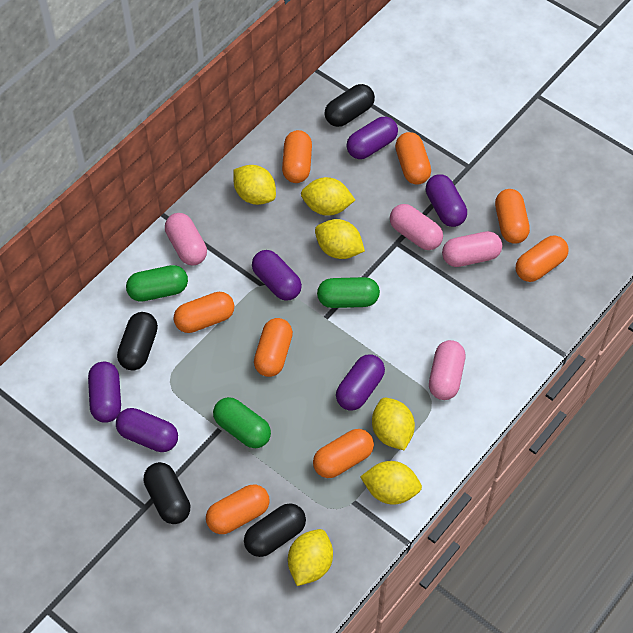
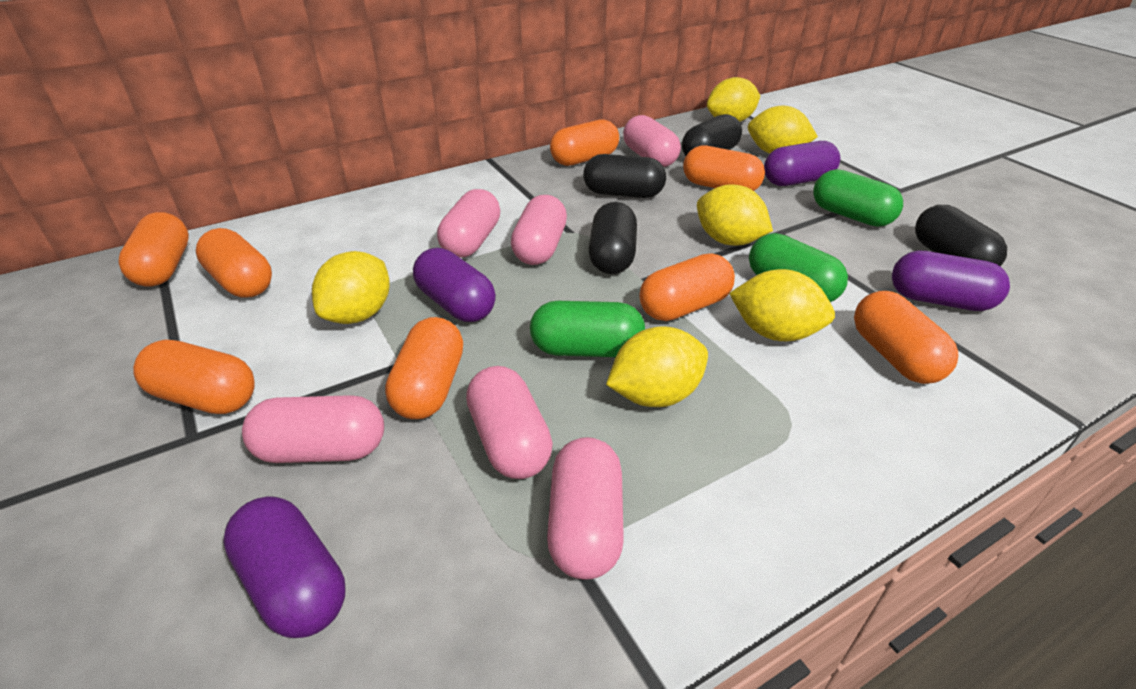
pink capsule: [165,213,207,266] [390,204,443,250] [429,340,465,400] [442,231,502,267] = 4 -> [242,395,384,463] [437,189,500,258] [466,366,553,479] [511,195,567,265] [547,437,624,580] [623,115,681,167] = 6
purple capsule: [88,362,121,423] [116,408,178,452] [252,250,302,301] [336,354,385,411] [346,117,398,159] [426,174,467,227] = 6 -> [223,496,345,638] [413,248,496,322] [764,141,840,186] [892,251,1010,311] = 4

